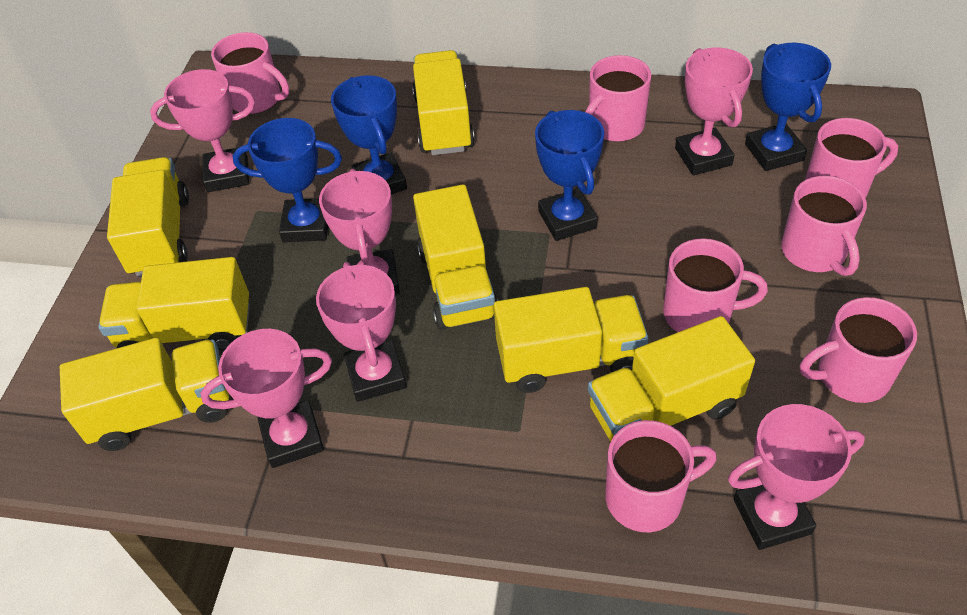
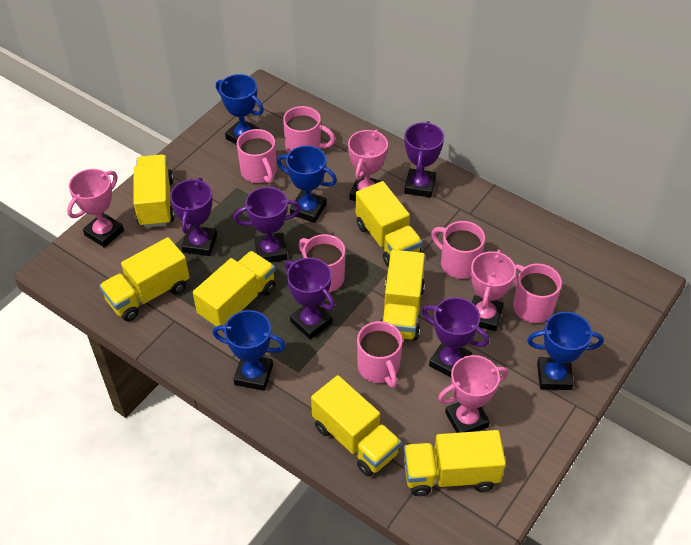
pink mug: [211,32,289,114] [585,55,651,142] [605,420,717,532] [663,238,768,332] [781,176,867,276] [800,297,917,403] [805,118,898,199] = 7 -> [237,129,277,183] [283,106,335,153] [299,234,345,292] [357,321,403,388] [432,221,485,279] [513,264,562,323] = 6
pink trophy: [150,69,255,192] [201,329,332,468] [316,262,406,402] [319,169,400,295] [675,47,753,175] [728,404,865,550] = 6 -> [67,169,124,248] [348,129,388,201] [438,355,508,433] [471,249,516,331] = 4
purple trophy: none = 0 -> [170,178,217,256] [234,187,301,262] [285,258,335,339] [404,121,444,198] [422,297,489,377] = 5

